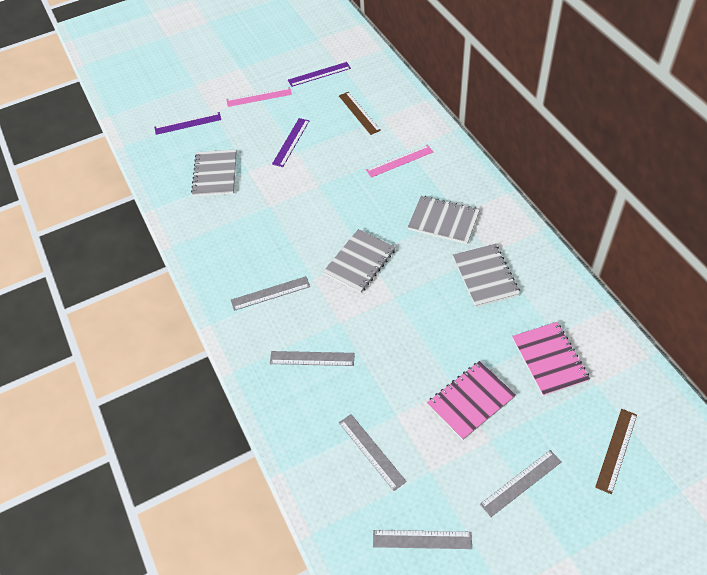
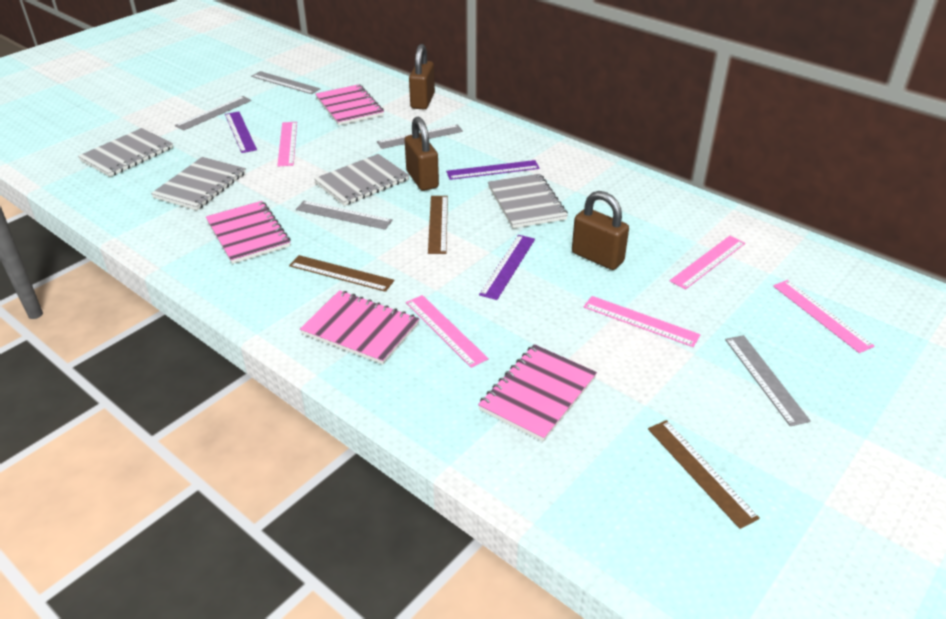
brown padlock: none = 0 -> [405,116,439,191] [409,44,435,109] [572,191,629,270] = 3
brown ruler: [339,92,381,135] [595,409,637,494] = 2 -> [289,255,394,292] [428,196,448,254] [648,420,760,529] = 3
pink notebook: [427,361,516,440] [512,322,590,396] = 2 -> [206,201,291,264] [300,290,419,364] [316,84,384,125] [478,344,597,442] = 4
pink ruler: [226,87,292,107] [366,145,433,178] = 2 -> [277,122,297,166] [406,295,489,368] [584,296,701,347] [670,236,745,290] [773,280,874,353] = 5

